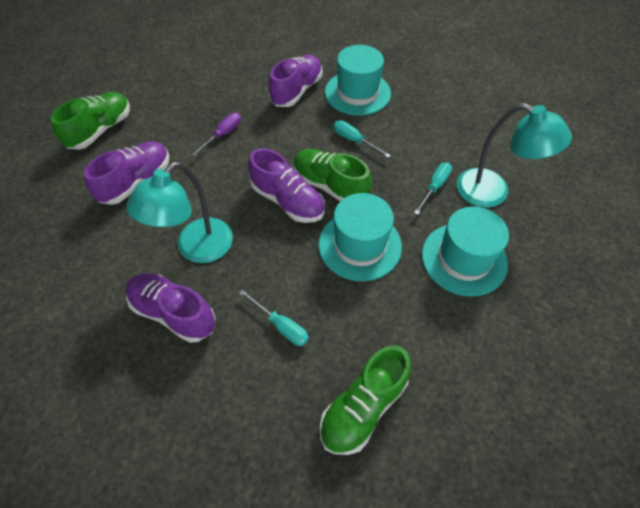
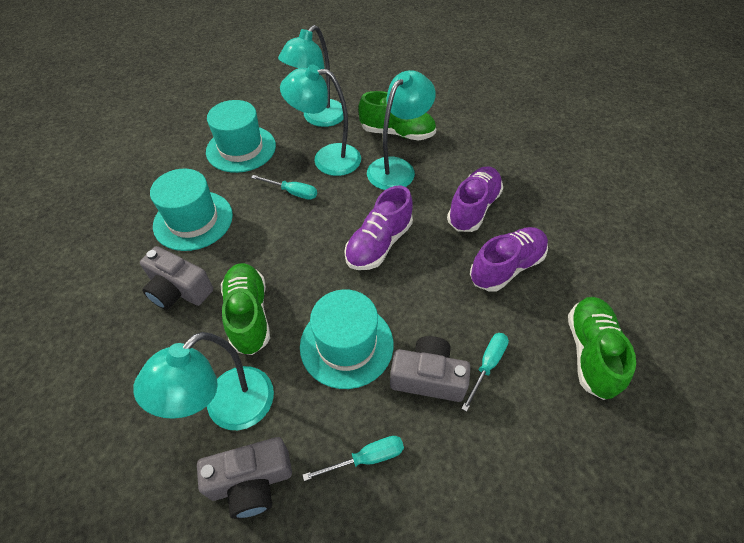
grey camera: none = 0 -> [140,246,213,310] [197,437,292,519] [390,336,471,402] = 3
purple screwdriver: [191,112,241,156] = 1 -> none = 0
purple shoe: [84,141,169,205] [126,273,216,343] [248,148,325,223] [269,54,322,107] = 4 -> [344,185,413,270] [447,166,503,232] [470,227,548,292] = 3
turquoise lamp: [126,162,233,263] [457,103,572,208] = 2 -> [133,332,274,430] [278,25,343,127] [280,65,361,176] [367,70,436,190] = 4

